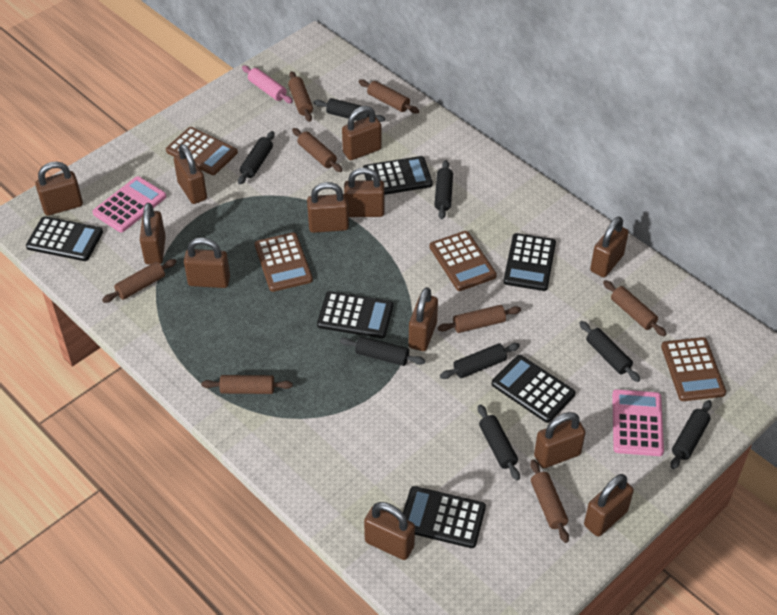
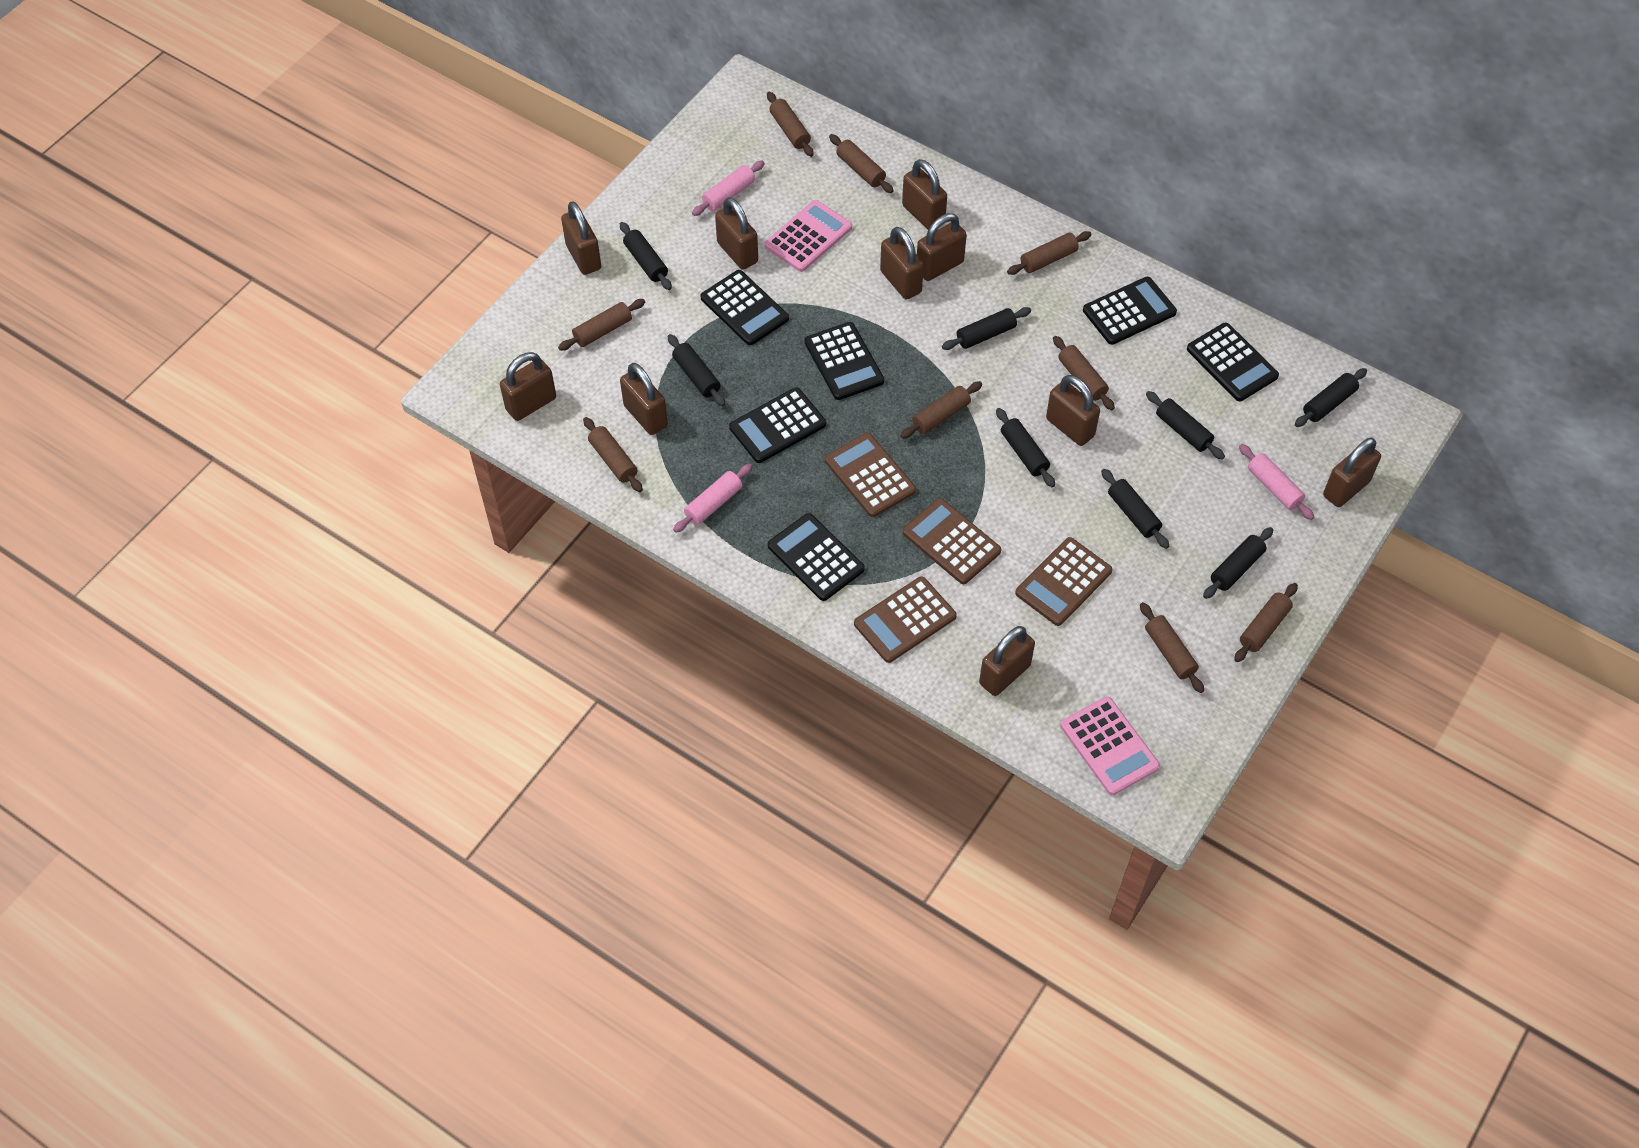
brown padlock: [35,161,83,216] [140,203,166,265] [174,144,207,204] [184,237,230,288] [307,182,349,233] [342,106,382,160] [344,167,385,217] [364,502,415,560] [409,287,438,351] [534,412,586,468] [584,474,634,537] [590,217,629,277] = 12 -> [500,352,556,421] [561,201,601,275] [620,363,668,435] [715,197,758,270] [880,227,924,299] [902,159,947,229] [917,213,967,281] [979,626,1035,696] [1046,375,1100,446] [1323,438,1381,507] = 10
brown rolling pin: [102,259,177,303] [201,375,293,394] [288,71,313,122] [292,128,342,172] [359,80,419,114] [438,305,521,333] [530,459,569,543] [603,280,666,336] = 8 -> [558,299,645,351] [583,417,643,492] [767,92,814,157] [829,134,894,193] [900,381,982,439] [1007,231,1092,275] [1053,336,1115,410] [1140,602,1204,693] [1234,583,1298,662] = 9
pink rolling pin: [242,66,293,103] = 1 -> [673,464,752,533] [692,160,765,216] [1239,444,1314,520] = 3

